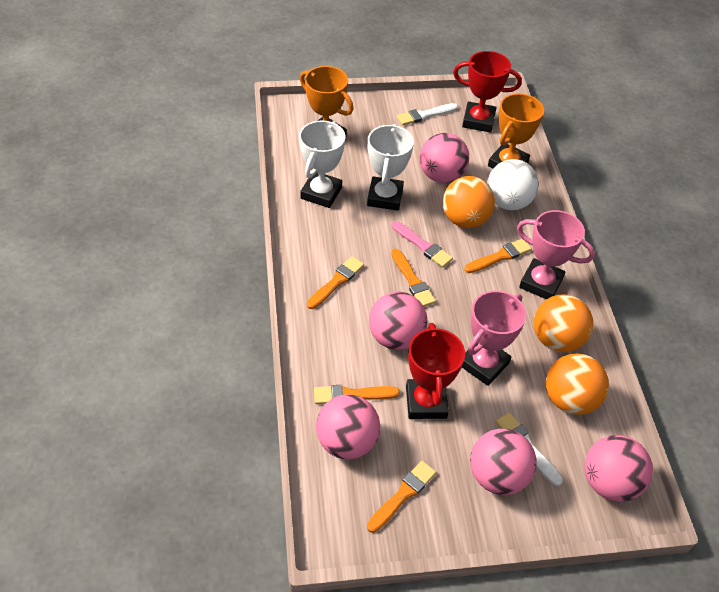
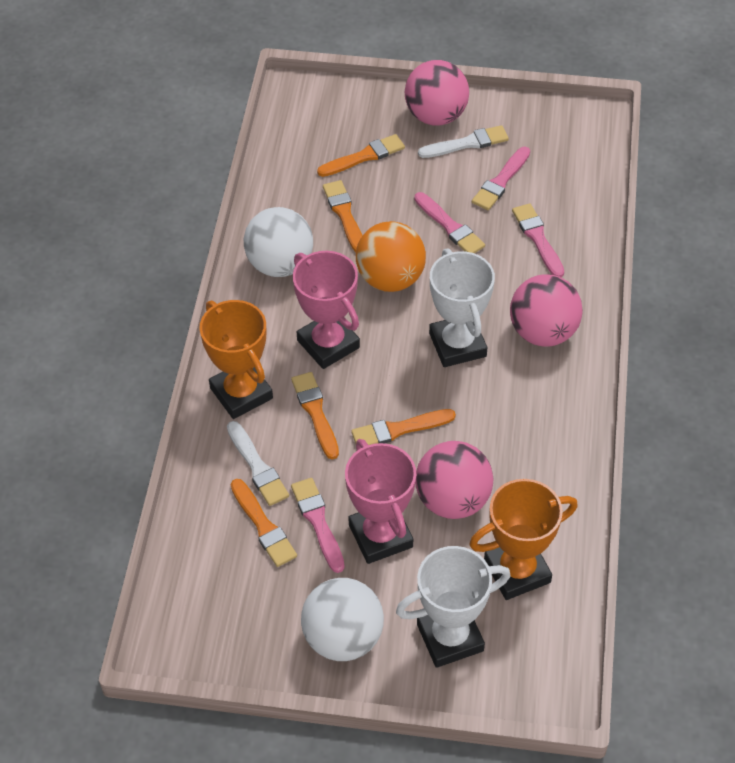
orange ball: [443,176,495,228] [534,294,593,352] [546,353,609,415] = 3 -> [356,221,426,292] = 1
pink ball: [316,394,380,459] [369,292,427,350] [420,133,469,183] [470,429,537,495] [584,435,653,502] = 5 -> [405,60,469,125] [416,441,493,519] [510,274,583,347] = 3
pink brush: [391,221,453,267] = 1 -> [291,478,345,573] [414,192,485,253] [472,147,530,210] [512,203,564,277] = 4
red trophy: [406,323,465,419] [453,51,522,133] = 2 -> none = 0
white ball: [487,159,539,210] = 1 -> [244,207,313,277] [301,578,384,661] = 2

